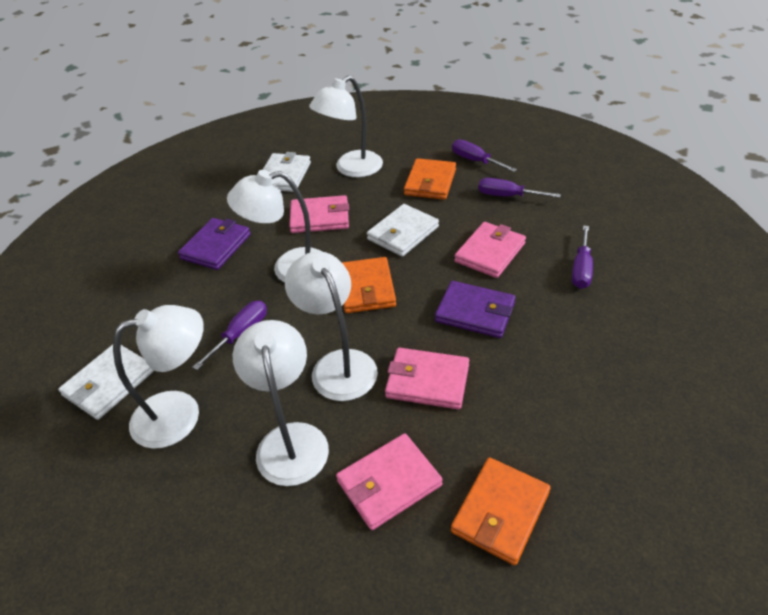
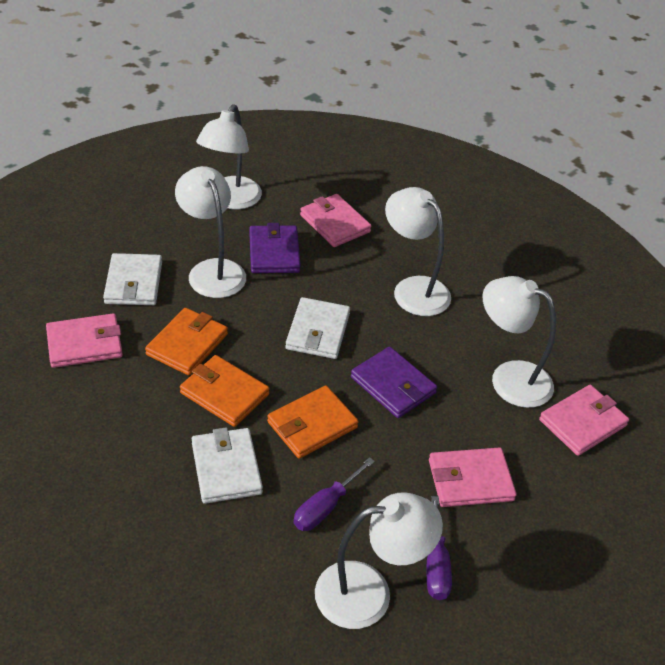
purple screwdriver: [192,301,267,370] [452,139,517,172] [478,178,561,198] [572,225,593,289] = 4 -> [293,457,375,531] [427,496,452,600] = 2

